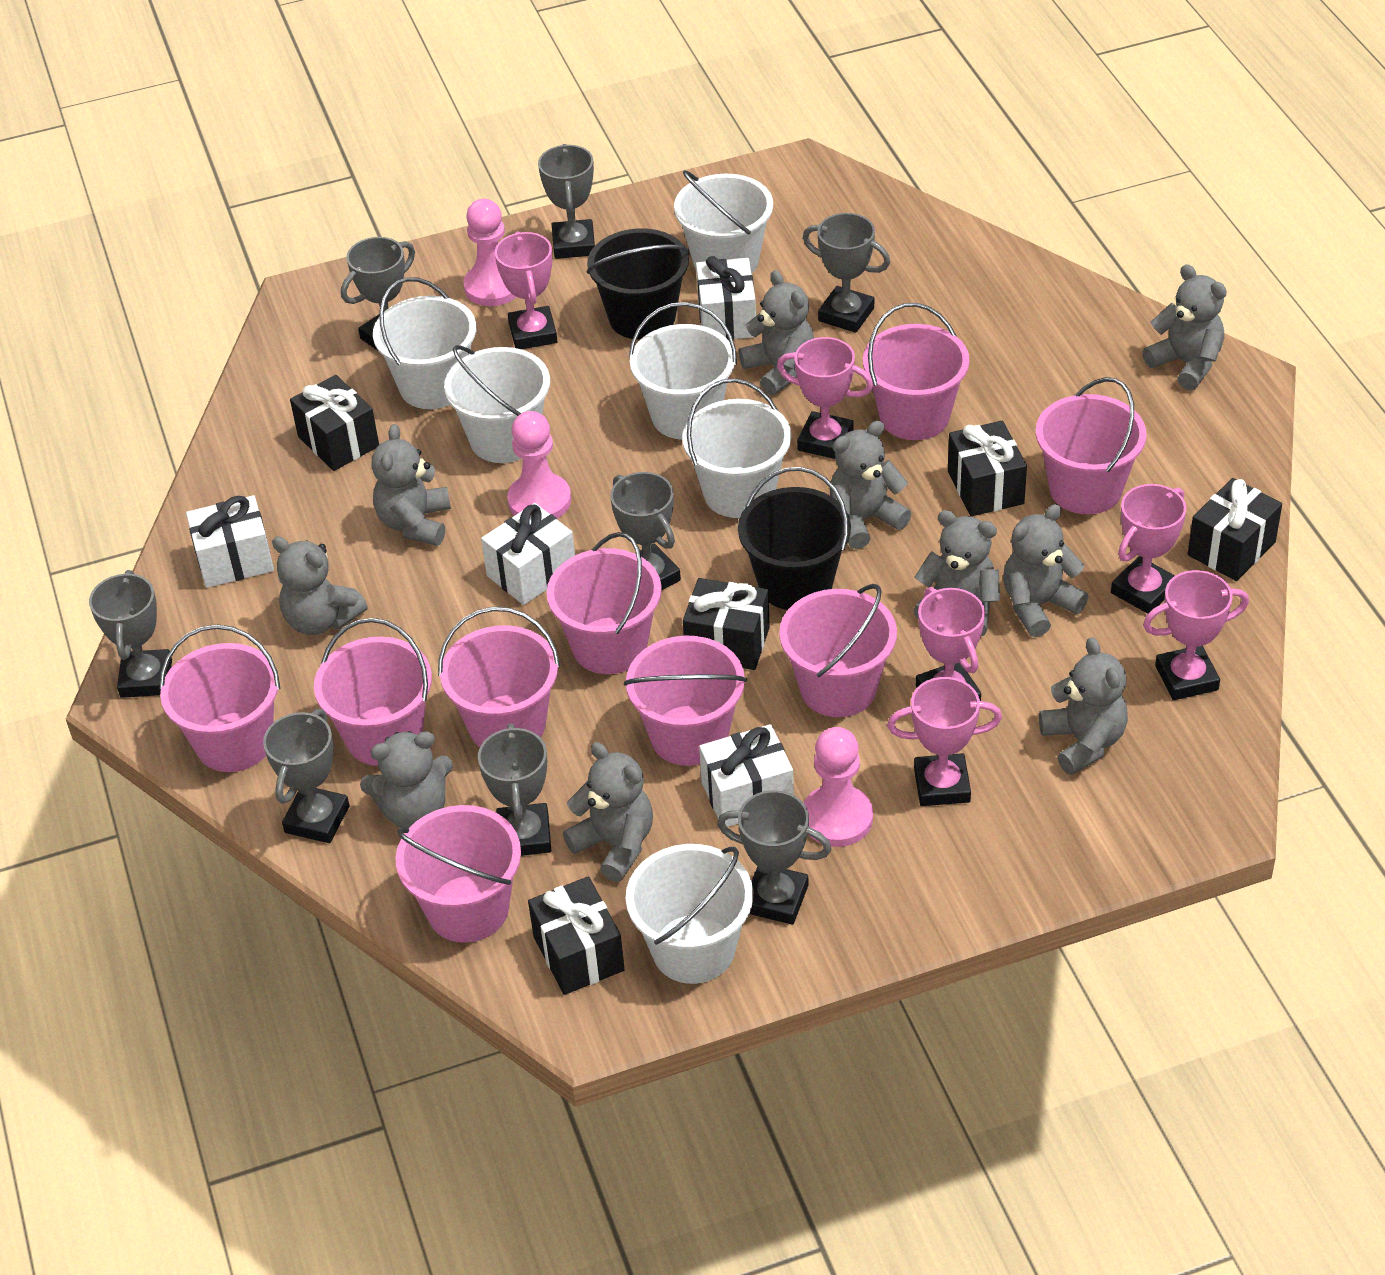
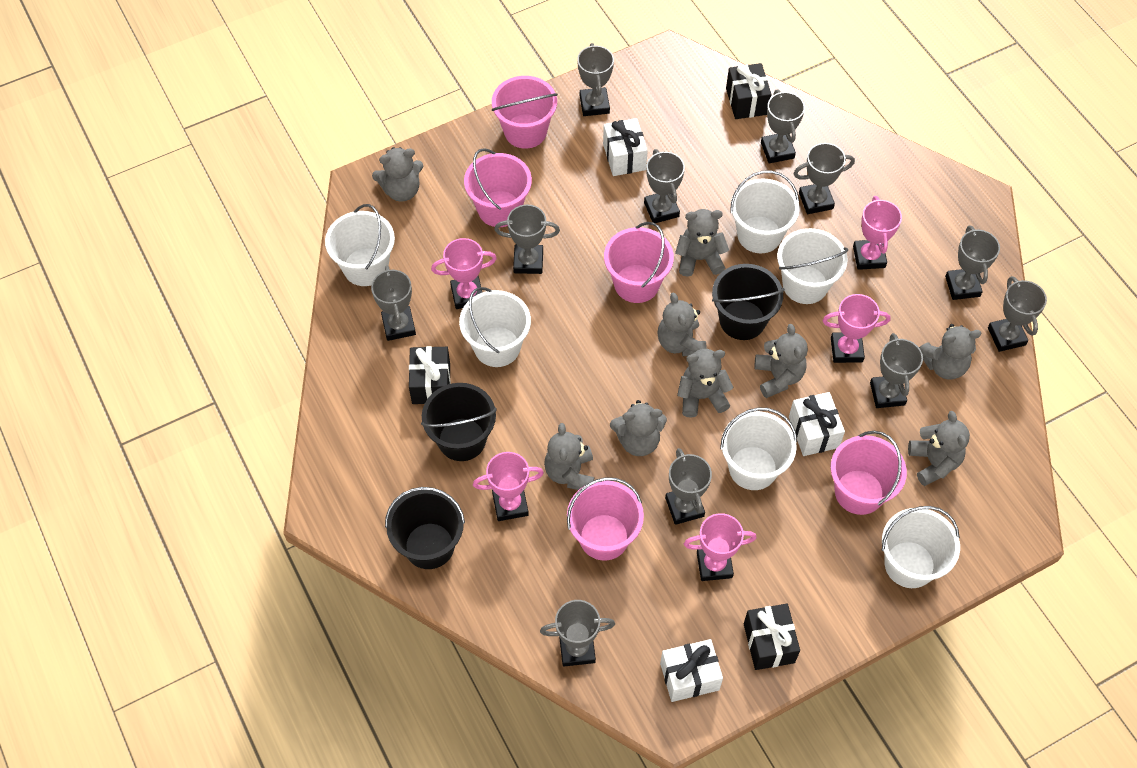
black bucket: [587,228,690,340] [738,467,851,610] = 2 -> [385,487,465,569] [421,383,497,461] [712,264,785,340] = 3
black gift: [290,375,379,471] [528,876,625,995] [683,578,770,670] [948,421,1027,516] [1188,478,1282,581] = 5 -> [409,346,451,404] [726,63,771,119] [744,604,800,670] = 3
grey teddy bear: [272,536,368,635] [360,731,453,829] [371,424,451,546] [563,742,653,882] [739,270,814,395] [830,421,911,549] [913,510,1000,636] [1003,504,1088,637] [1039,637,1128,775] [1143,264,1227,391] = 10 -> [372,147,423,202] [544,423,594,490] [610,400,667,456] [657,292,706,356] [675,209,729,277] [677,349,734,418] [754,324,808,398] [908,411,970,486] [919,324,982,380] = 9
grey trophy: [89,570,172,698] [263,709,350,843] [341,237,415,350] [478,723,551,856] [538,144,595,259] [610,472,681,590] [717,790,832,925] [803,213,890,333] = 8 -> [371,266,416,341] [494,204,560,274] [540,600,615,667] [577,43,614,116] [644,149,685,223] [665,448,712,525] [761,90,805,163] [793,143,855,214] [870,333,923,408] [945,225,1000,300] [988,276,1047,352] = 11
pink bucket: [160,624,281,772] [314,618,432,766] [396,805,521,943] [438,607,560,747] [547,532,662,674] [624,636,747,766] [779,584,897,717] [863,303,970,440] [1036,377,1146,514] = 9 -> [464,148,532,227] [492,76,558,149] [567,477,644,561] [604,222,674,303] [830,431,907,515] = 5
pink pawn: [464,199,516,306] [507,411,571,519] [804,727,873,847] = 3 -> none = 0
pink trophy: [495,232,557,349] [777,337,873,459] [887,677,1002,806] [916,587,985,701] [1111,484,1186,614] [1143,570,1249,700] = 6 -> [431,238,497,309] [473,452,544,521] [684,513,756,581] [823,294,890,363] [853,196,902,270] = 5
white gift: [186,495,274,588] [481,503,575,605] [696,256,756,340] [699,724,794,827] = 4 -> [603,118,648,176] [660,639,723,702] [789,392,845,456] = 3

